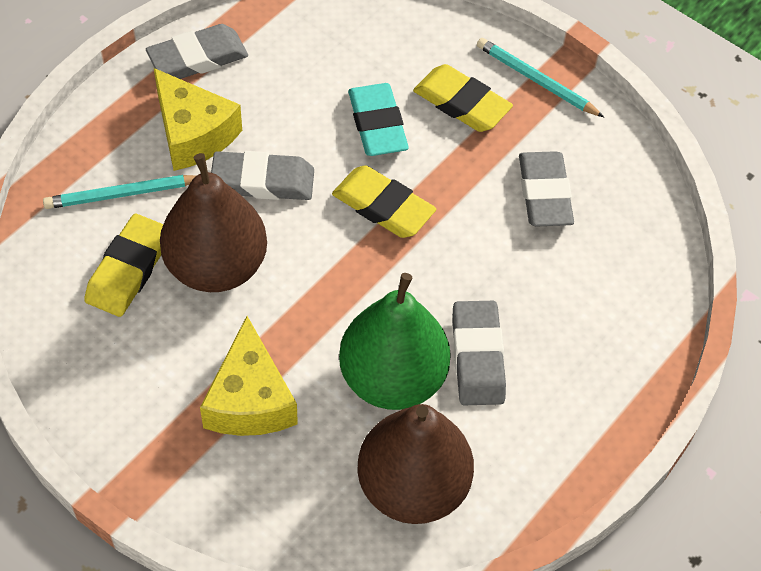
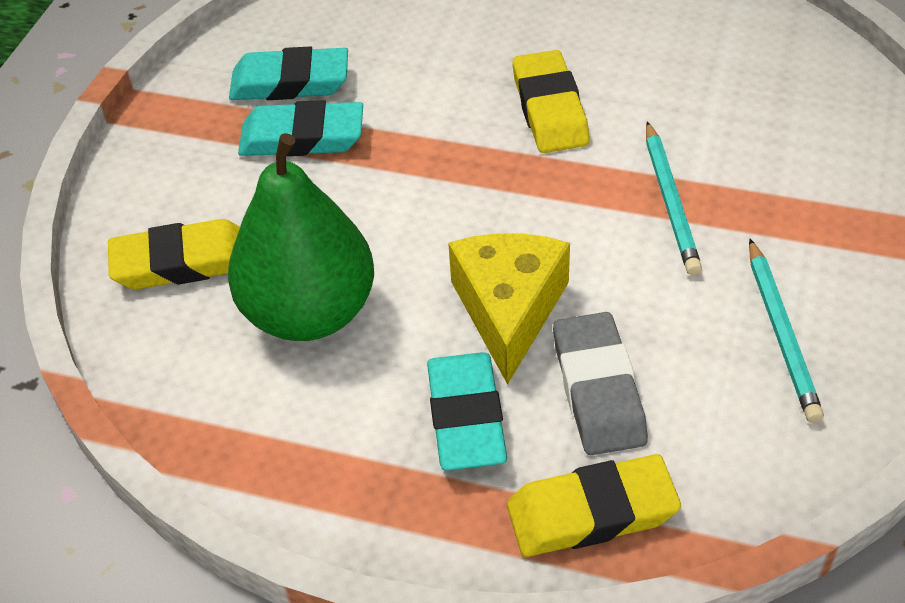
brown pear: [160,153,267,292] [357,404,474,524] = 2 -> none = 0
grey eraser: [146,24,248,79] [211,151,314,200] [453,301,506,405] [519,151,574,227] = 4 -> [553,312,648,455] = 1
turquoise eraser: [348,83,409,156] = 1 -> [229,46,348,100] [238,100,363,156] [427,352,507,471] = 3
yellow cheese: [154,68,242,171] [200,316,298,436] = 2 -> [448,233,570,385] = 1

